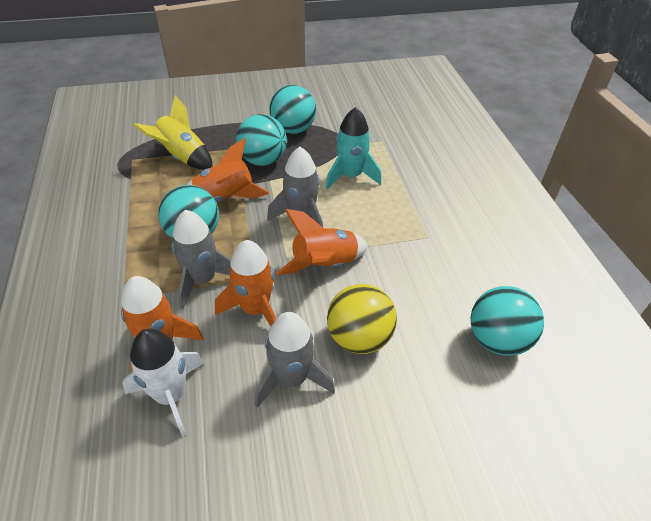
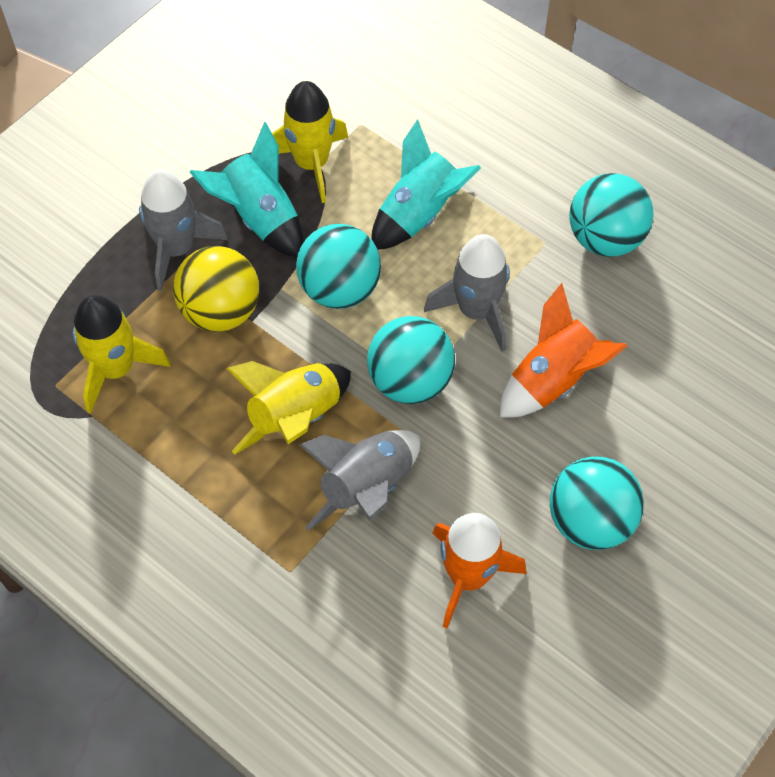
orange rocket: [121,276,204,371] [187,138,269,202] [215,240,276,326] [276,209,368,275] = 4 -> [432,513,527,628] [500,283,627,418] = 2
turquoise rocket: [326,107,381,189] = 1 -> [190,122,303,257] [372,119,481,250] = 2
white rocket: [122,329,204,436] = 1 -> none = 0
yellow rocket: [133,95,213,170] = 1 -> [73,295,170,413] [226,361,351,455] [272,81,348,203] = 3

